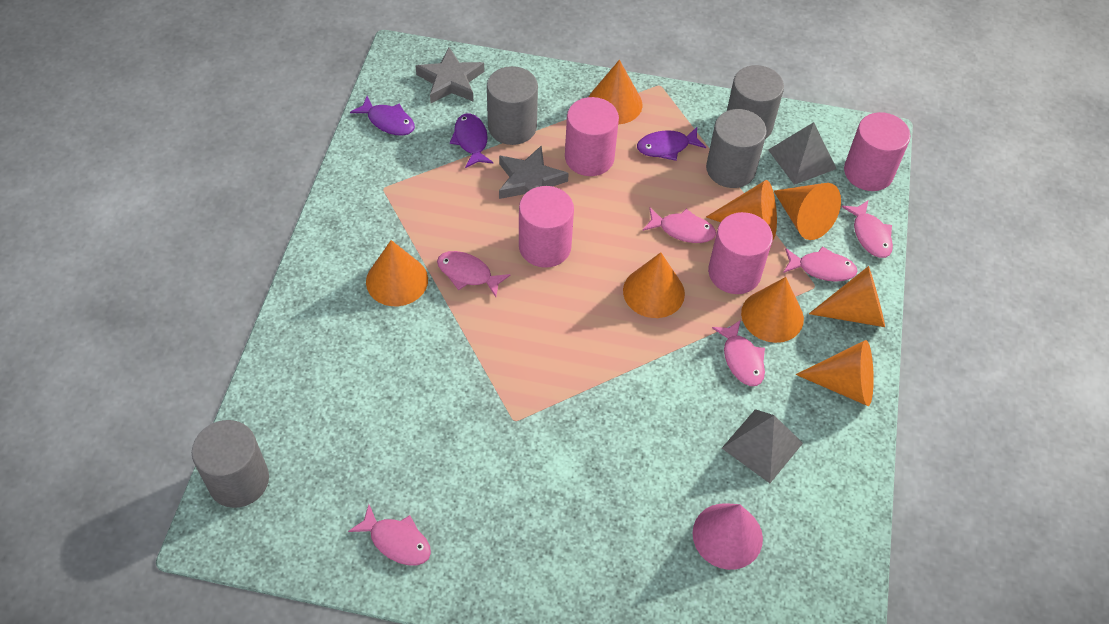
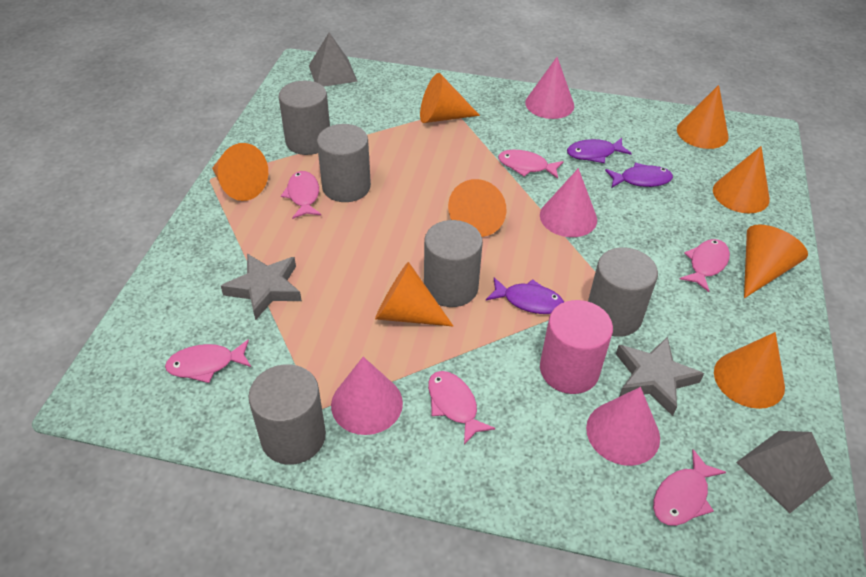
grey cylinder: [192,420,269,508] [487,66,538,145] [706,109,767,188] [727,65,784,139] = 4 -> [248,364,326,465] [279,81,330,155] [317,124,371,202] [424,220,483,307] [588,248,658,337] = 5
pink cone: [692,503,763,570] = 1 -> [331,357,403,435] [525,57,574,119] [540,168,597,237] [586,387,660,466] = 4
pink cylinder: [519,186,574,268] [565,97,619,176] [708,212,773,294] [844,112,910,191] = 4 -> [540,300,613,394] = 1

